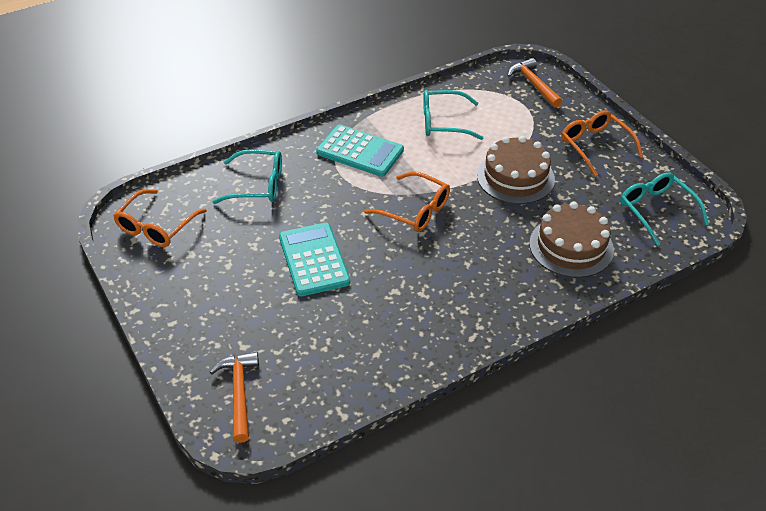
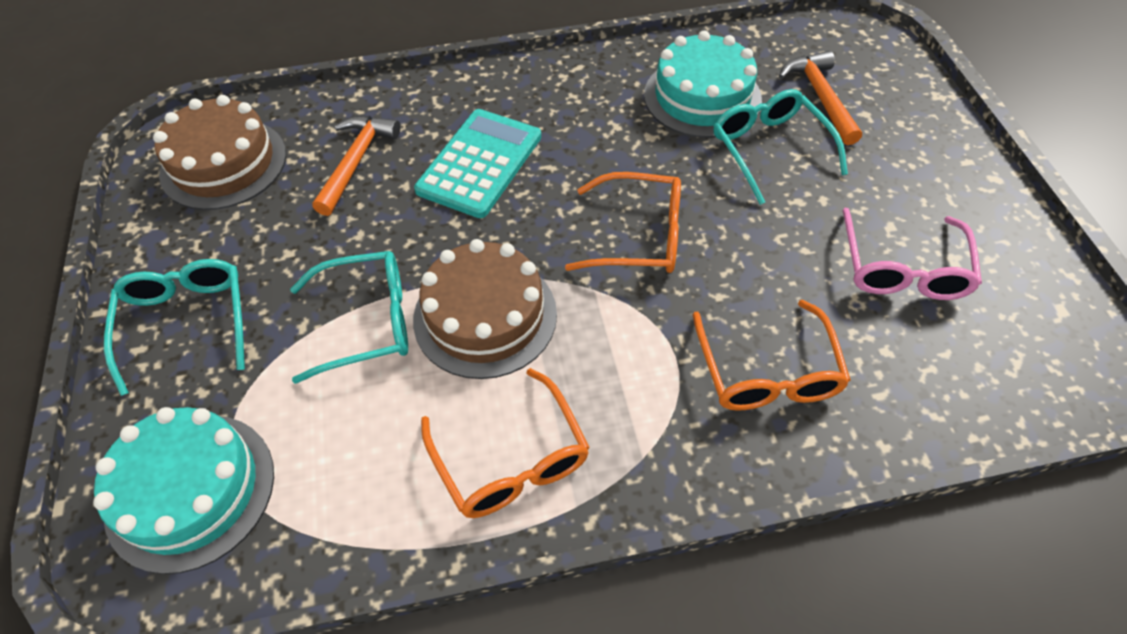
pink glasses: none = 0 -> [843,208,982,300] = 1
turquoise cake: none = 0 -> [93,407,274,574] [644,31,762,138] = 2
turquoise calculator: [279,223,350,296] [316,124,404,177] = 2 -> [414,109,541,218] = 1

